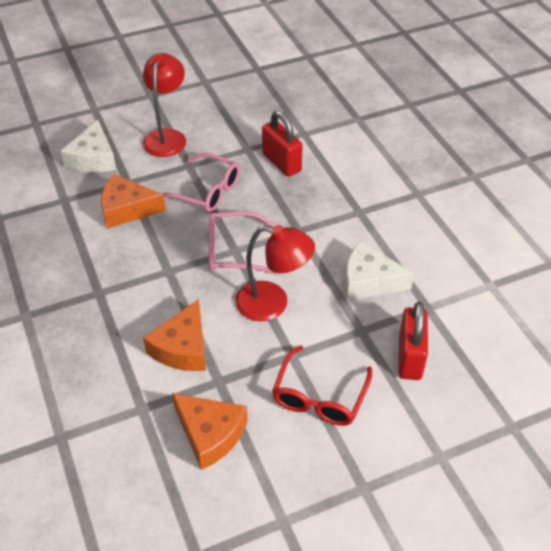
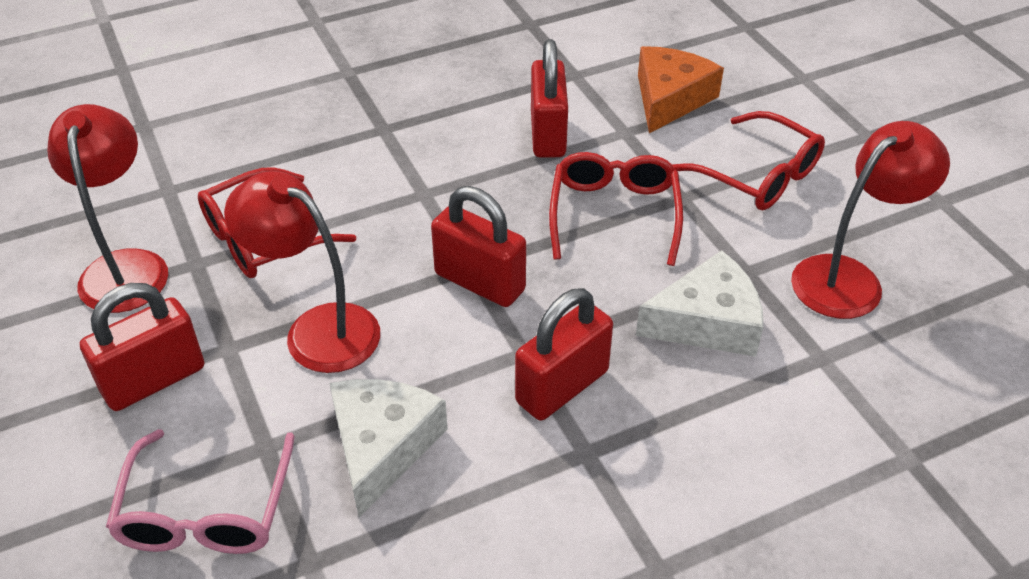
orange cheese: [101,174,166,229] [143,299,206,371] [172,393,248,470] = 3 -> [638,46,724,133] = 1
pink glasses: [161,153,240,212] [208,211,278,275] = 2 -> [106,429,295,554] = 1
red glasses: [272,345,372,426] = 1 -> [198,167,356,278] [549,152,683,266] [672,111,825,210] = 3
red lamp: [143,53,186,157] [235,225,315,321] = 2 -> [47,104,168,313] [224,171,380,373] [791,121,950,319] = 3
red padlock: [262,110,303,177] [398,302,428,380] = 2 -> [80,283,204,411] [431,186,526,307] [515,288,613,420] [531,39,568,158] = 4

